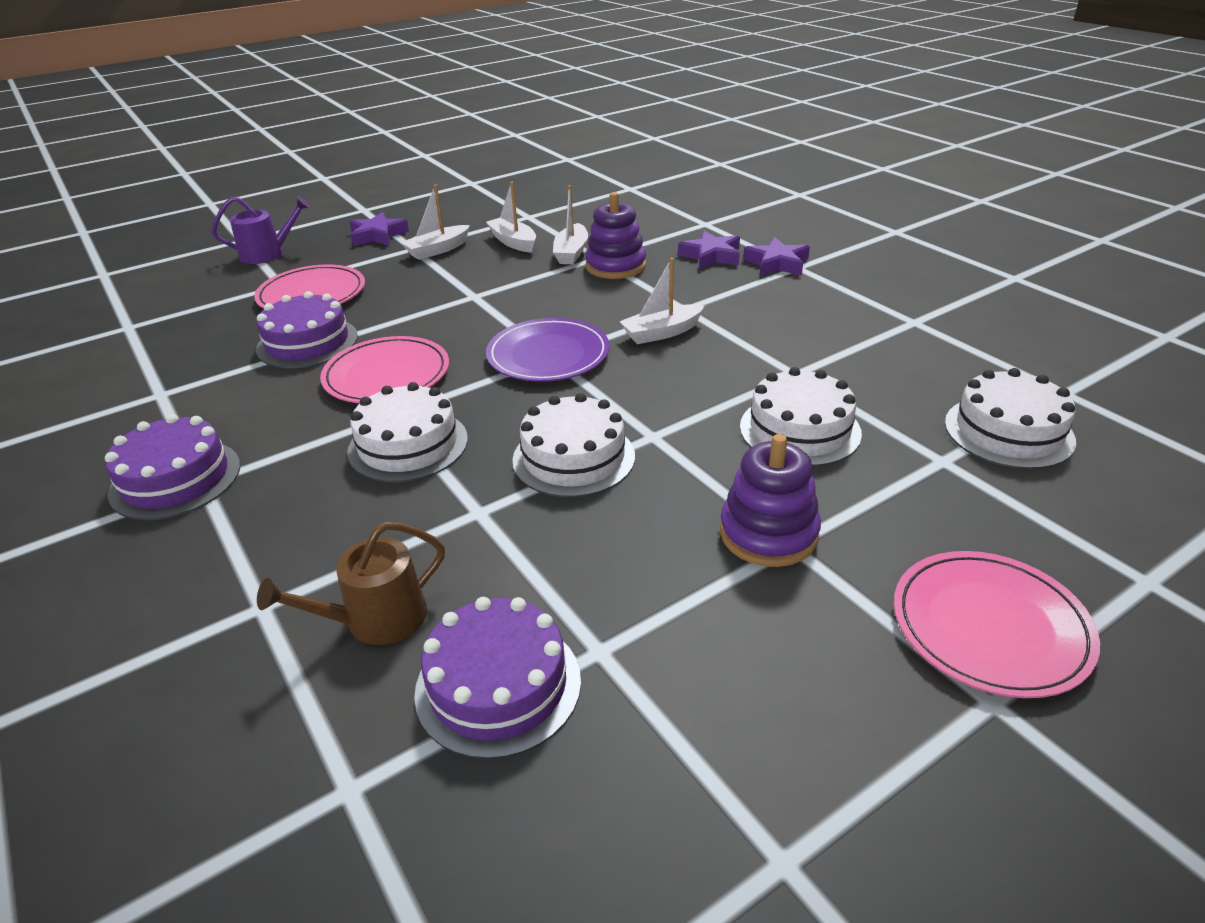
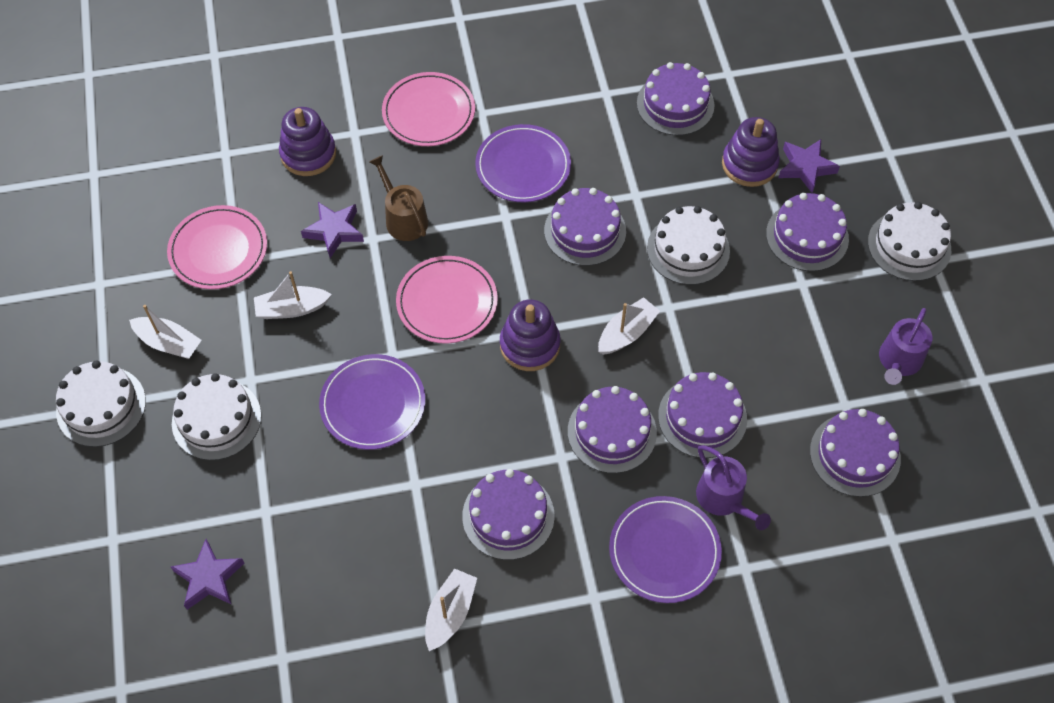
purple cake: [105,414,240,520] [256,291,358,368] [414,597,581,759] = 3 -> [462,469,555,560] [544,188,626,266] [568,386,657,473] [637,62,714,136] [658,372,747,458] [766,193,849,271] [810,409,901,497] = 7
purple plate: [486,318,609,382] = 1 -> [319,354,425,450] [475,124,571,202] [609,496,722,603] = 3
purple stacking toy: [585,192,646,279] [720,434,821,567] = 2 -> [279,107,336,176] [500,299,561,371] [722,117,780,187] = 3
purple watering can: [212,196,310,264] = 1 -> [696,445,771,530] [879,308,933,385] = 2

